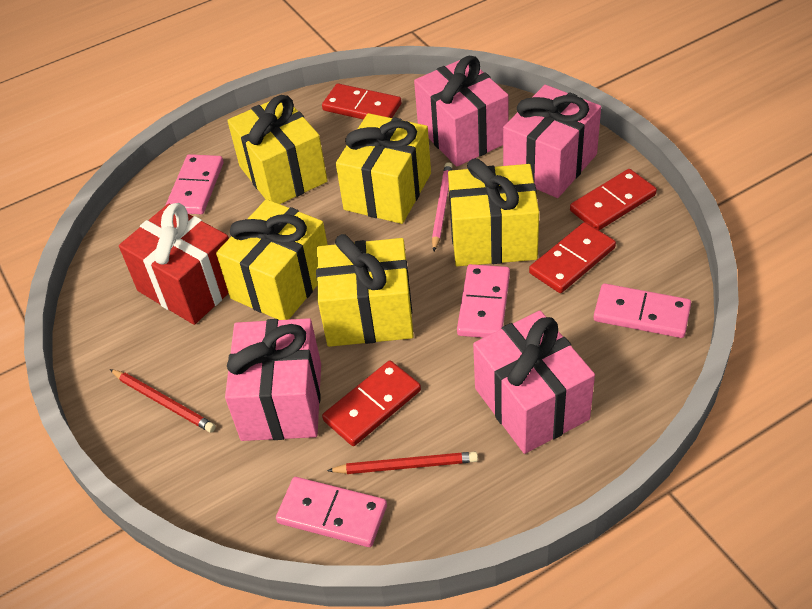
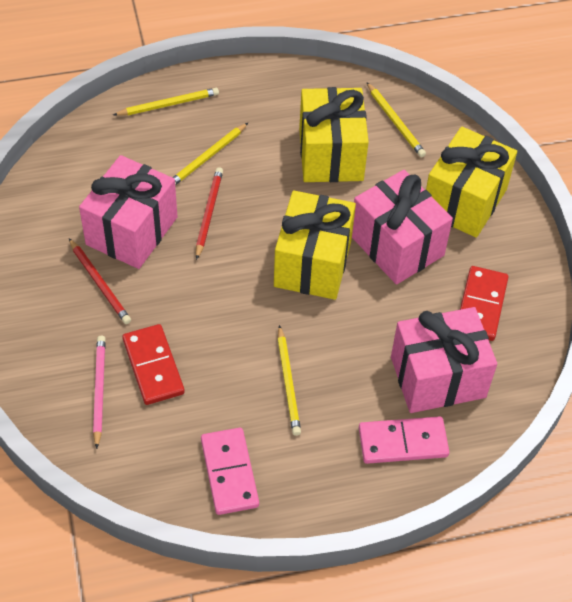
pink domino: [165,154,224,214] [276,477,387,547] [457,264,510,338] [593,284,691,338] = 4 -> [201,428,259,515] [359,416,449,464] = 2
pink gift: [225,318,321,441] [414,56,508,167] [473,311,595,454] [503,85,601,198] = 4 -> [79,155,177,269] [352,170,453,285] [391,307,497,413] = 3
red domino: [322,83,402,120] [322,361,421,446] [529,222,616,293] [570,169,657,230] = 4 -> [122,324,185,405] [460,266,509,341] = 2
red gift: [119,203,229,325] = 1 -> none = 0
yellow gift: [216,199,328,320] [227,95,328,204] [316,234,414,347] [336,113,431,224] [448,158,539,266] = 5 -> [274,190,356,300] [299,87,369,182] [426,127,517,238] = 3
yellow pencil: none = 0 -> [113,88,219,116] [172,123,248,185] [277,325,301,436] [367,82,426,157] = 4

